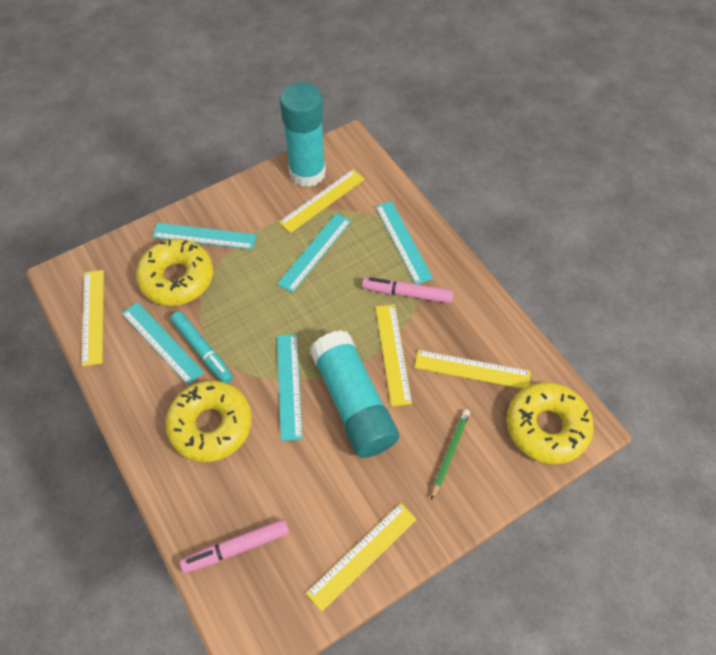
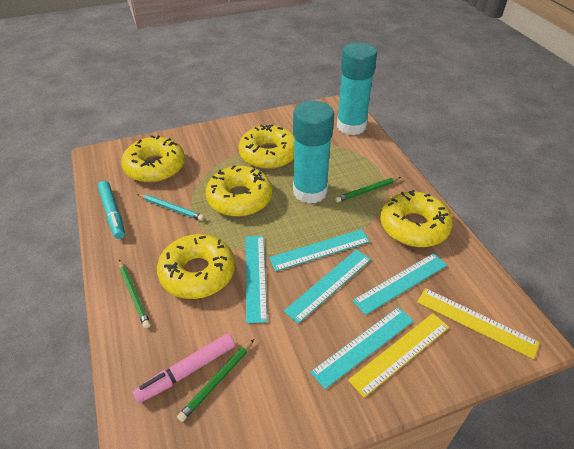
green pencil: [431,409,470,500] = 1 -> [119,260,151,328] [177,339,254,422] [335,177,401,203] = 3
pink marker: [180,519,289,573] [362,277,454,303] = 2 -> [133,334,235,403] = 1
turquoise pencil: none = 0 -> [137,194,204,221] = 1
yellow donut: [136,239,213,306] [165,381,252,462] [507,382,594,464] = 3 -> [121,135,185,183] [157,234,235,299] [206,165,272,217] [239,124,294,169] [380,190,453,247] = 5
yellow ruler: [81,270,104,366] [279,169,365,233] [306,503,417,612] [376,304,412,406] [414,350,531,389] = 5 -> [348,313,449,398] [417,288,540,359] = 2

